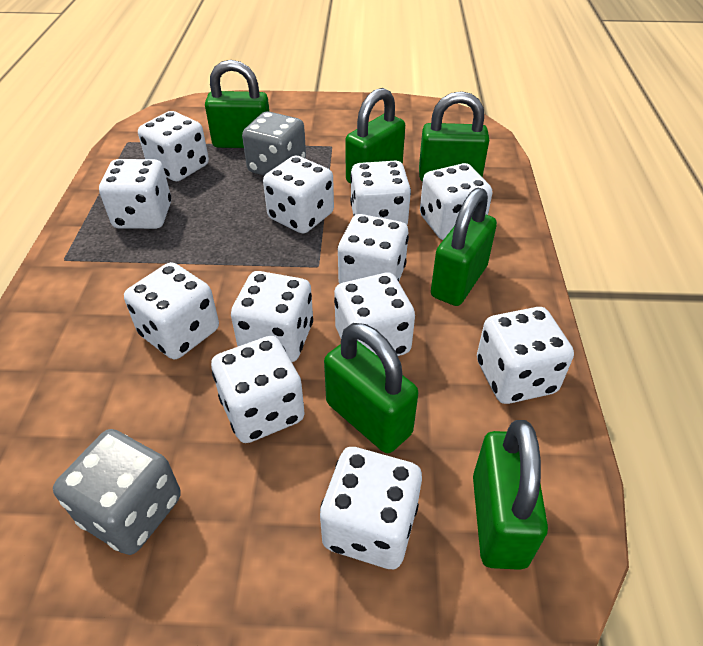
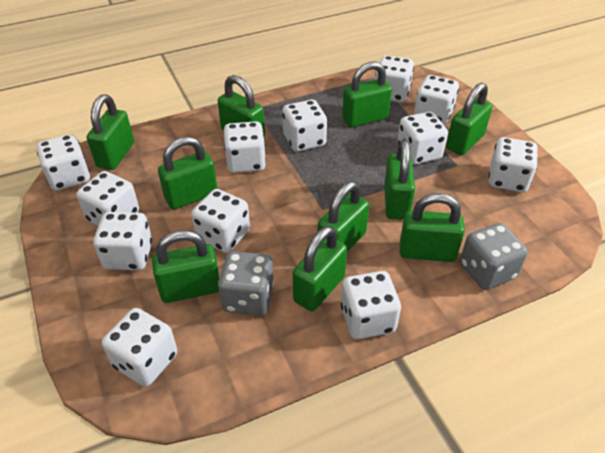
green padlock: [205,60,269,148] [324,323,418,453] [345,88,405,184] [419,91,489,182] [431,188,497,306] [473,420,548,570] = 6 -> [87,94,134,170] [152,230,219,303] [158,136,218,209] [218,75,265,137] [293,226,347,311] [318,181,369,251] [342,62,392,127] [384,140,415,220] [400,193,465,262] [446,83,493,155] = 10

